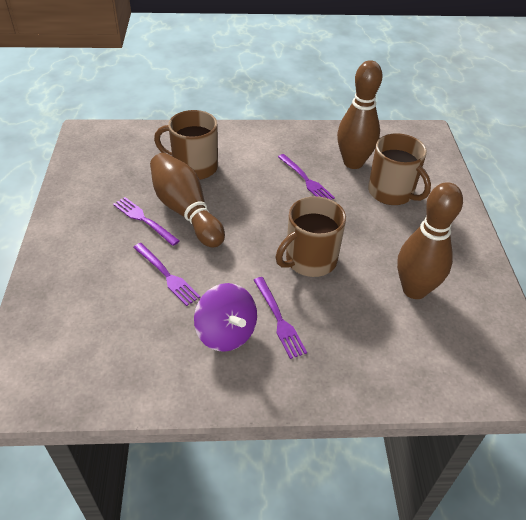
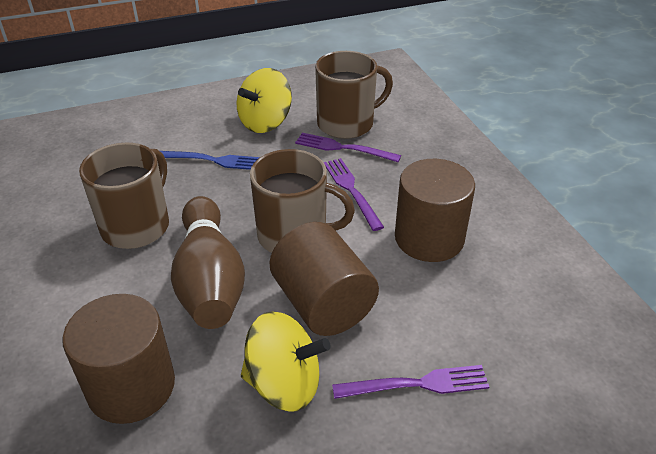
blue fork: none = 0 -> [160,151,260,170] = 1
brown bowling pin: [150,153,225,248] [337,60,383,169] [397,182,463,299] = 3 -> [171,196,245,329] = 1
brown cylinder: none = 0 -> [62,294,175,424] [269,222,379,336] [395,159,475,262] = 3
purple fork: [113,197,180,246] [133,243,201,306] [254,277,307,359] [278,154,335,200] = 4 -> [295,133,401,162] [323,158,384,231] [332,365,489,399] = 3
purple spinning top: [194,283,257,352] = 1 -> none = 0
yellow spinning top: none = 0 -> [237,68,292,133] [241,311,331,412] = 2

